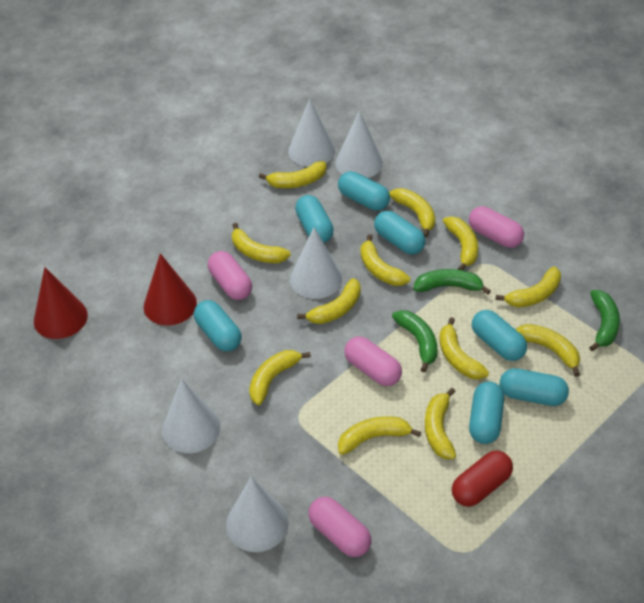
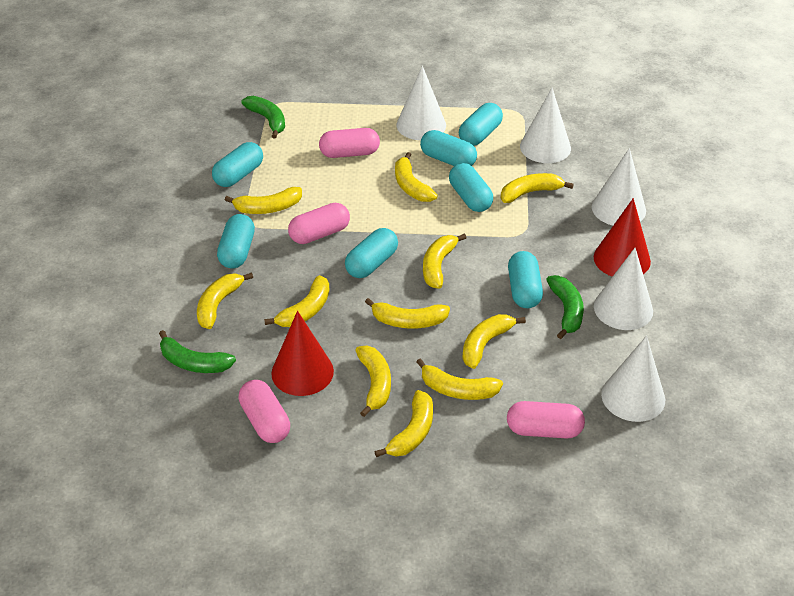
red capsule: [452,451,513,507] = 1 -> none = 0
yellow banana: [232,223,291,263] [249,350,311,405] [259,161,327,188] [297,278,361,324] [338,416,421,455] [360,234,410,286] [389,188,435,237] [425,388,456,459] [439,317,489,379] [443,216,478,270] [496,266,561,308] [516,324,580,377] = 12 -> [197,272,253,329] [225,187,302,214] [264,275,329,327] [355,346,391,417] [365,298,450,329] [375,390,433,457] [395,152,437,202] [417,358,503,400] [423,234,466,289] [462,314,526,369] [501,173,574,203] = 11

